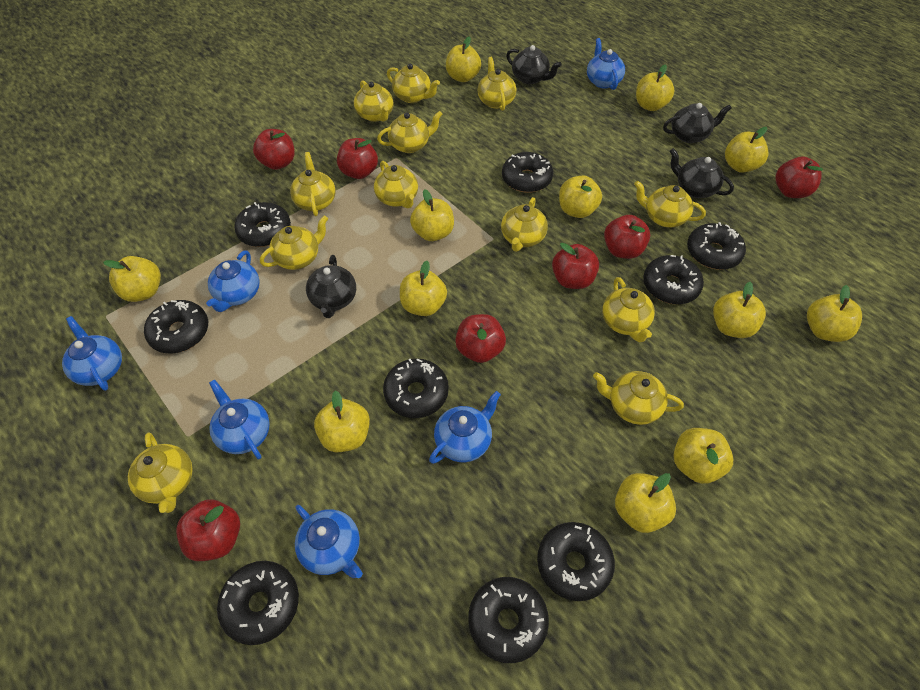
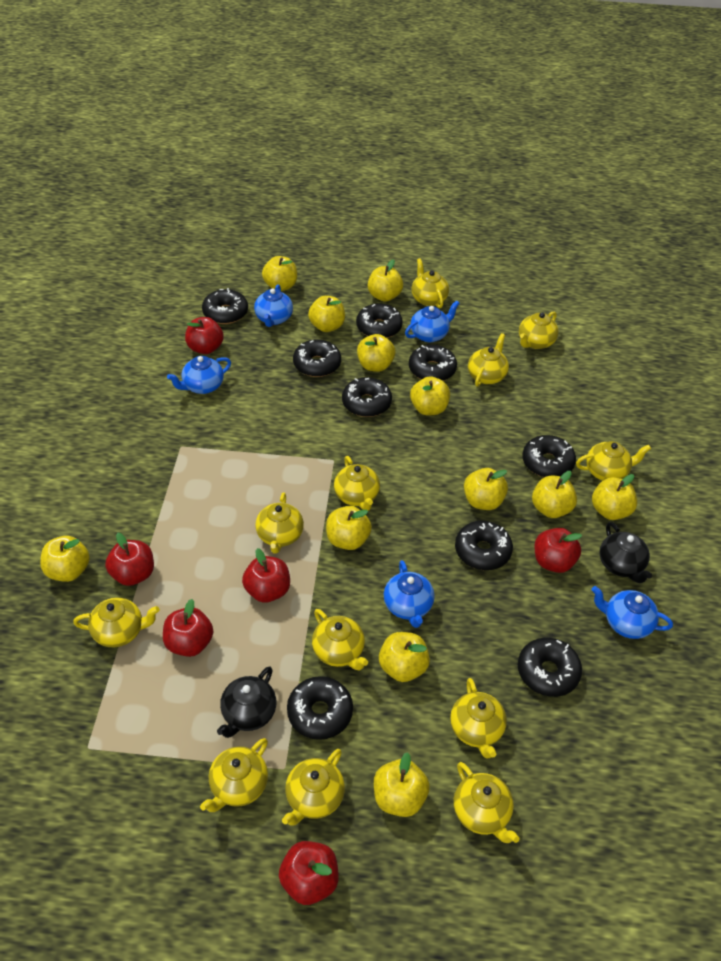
black teapot: [306,255,356,318] [506,45,562,84] [663,103,732,143] [670,148,734,198] = 4 -> [217,666,276,738] [599,522,652,583] = 2
blue teapot: [62,316,122,391] [206,251,260,312] [209,379,270,459] [295,505,363,578] [429,391,501,464] [587,38,625,90] = 6 -> [167,356,231,394] [254,284,293,327] [384,560,435,628] [405,300,460,342] [591,586,673,639] = 5
red apple: [176,500,240,561] [253,129,295,170] [337,138,378,179] [455,314,506,363] [552,243,599,289] [604,215,650,259] [776,157,823,198] = 7 -> [105,533,154,586] [163,599,213,657] [185,317,224,354] [242,548,290,603] [279,841,339,905] [534,528,582,573] = 6

